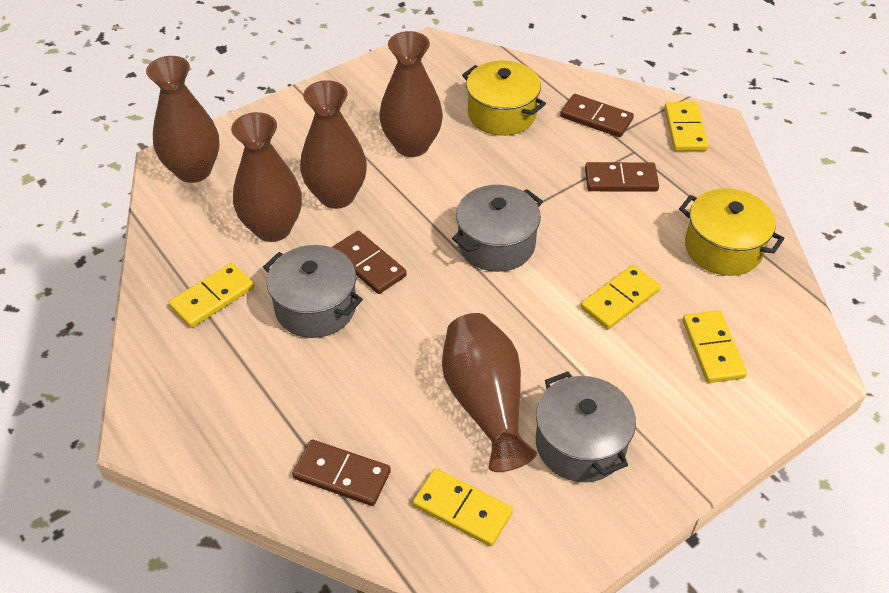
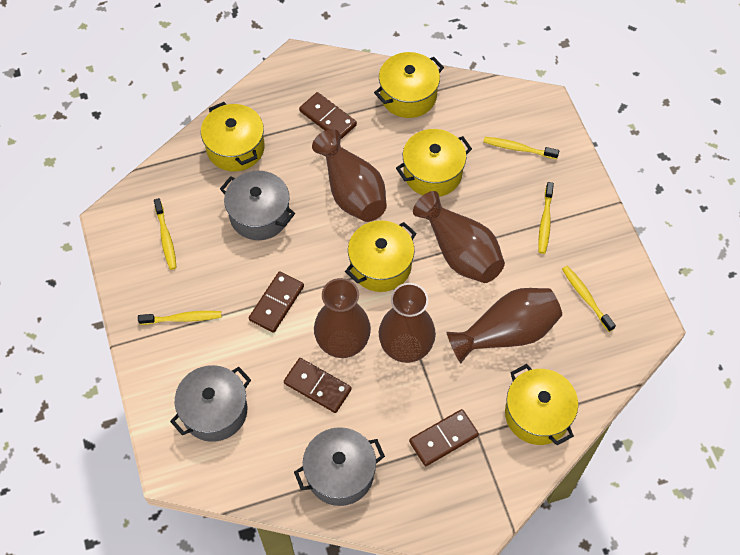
yellow domino: [169,263,254,328] [413,468,513,547] [580,265,661,329] [664,102,709,151] [683,310,747,383] = 5 -> none = 0
yellow pot: [462,60,546,136] [679,188,784,276] = 2 -> [201,102,265,171] [345,220,417,292] [374,52,444,118] [396,129,472,197] [505,364,578,445] = 5
yellow toothbrush: none = 0 -> [138,311,221,325] [154,198,177,270] [483,137,559,159] [538,182,554,254] [562,266,616,332] = 5

